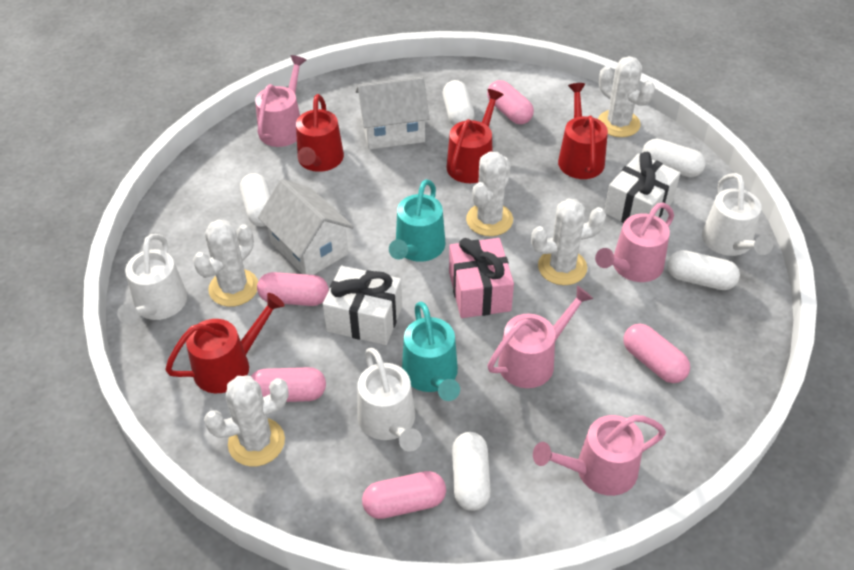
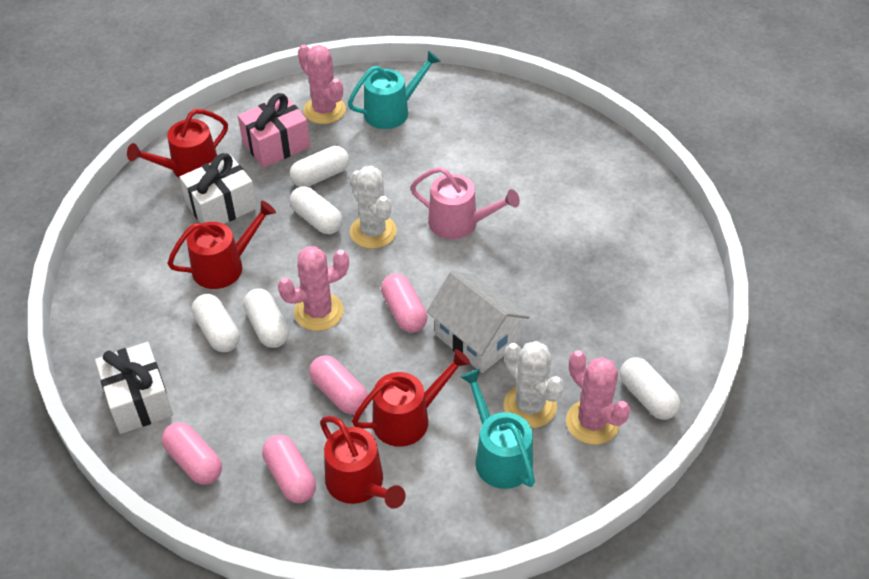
pink cactus: none = 0 -> [278,246,349,331] [298,45,346,124] [566,350,630,445] = 3
pink capsule: [251,367,326,402] [257,272,329,306] [362,471,446,519] [487,80,534,124] [623,323,690,383] = 5 -> [162,422,222,485] [262,435,316,503] [309,355,368,414] [381,274,427,333] = 4
pink watering can: [255,55,306,147] [488,286,593,388] [533,415,666,496] [595,203,674,282] = 4 -> [410,167,520,239] = 1
white cactus: [193,219,258,307] [204,376,289,466] [466,151,513,236] [531,199,606,285] [598,56,655,137] = 5 -> [350,166,397,249] [504,341,564,428] = 2
white house: [258,179,354,275] [356,77,430,150] = 2 -> [426,270,530,373] = 1
white watering can: [117,234,187,325] [357,348,422,452] [702,173,774,256] = 3 -> none = 0

